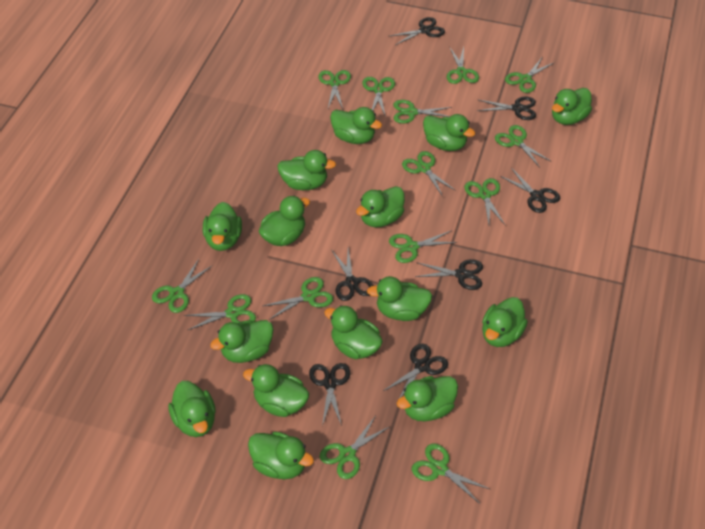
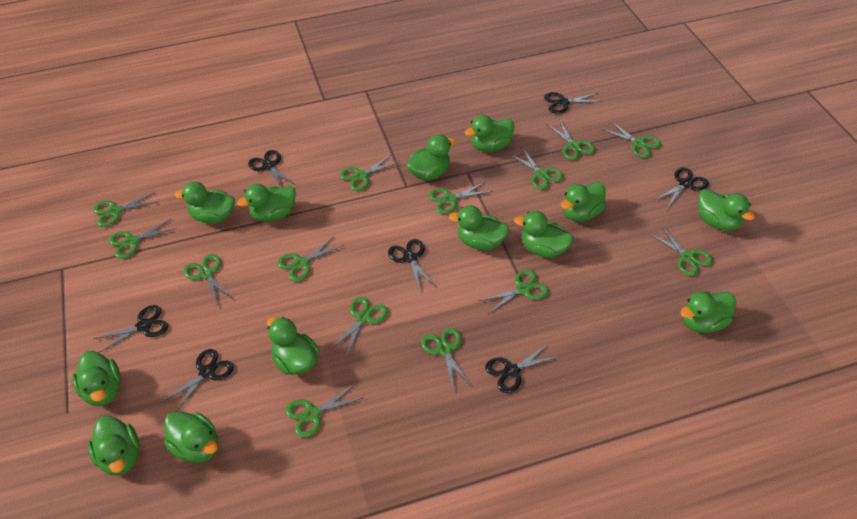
green duck: [168,381,216,437] [203,202,242,251] [210,320,274,363] [243,364,309,417] [248,431,314,479] [259,196,310,246] [277,150,336,190] [324,305,383,359] [330,107,382,144] [356,186,405,227] [367,276,432,321] [397,376,458,421] [423,114,475,151] [482,297,528,347] [552,88,592,125] = 15 -> [72,351,121,406] [88,416,139,476] [164,411,218,463] [175,182,235,224] [237,184,296,222] [267,317,319,375] [406,134,456,181] [449,205,509,250] [465,115,515,152] [514,211,574,258] [561,182,606,222] [680,291,736,333] [698,189,755,231] = 13

